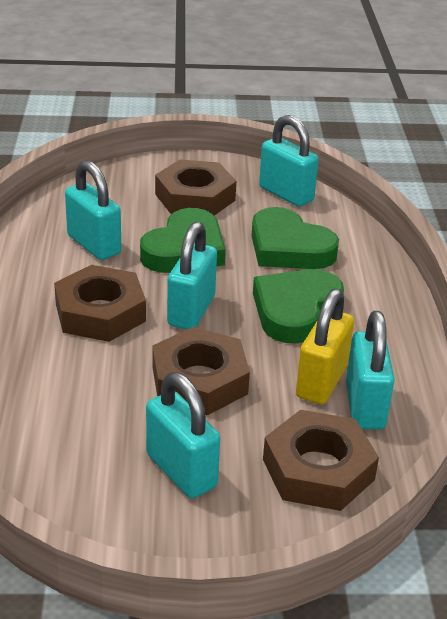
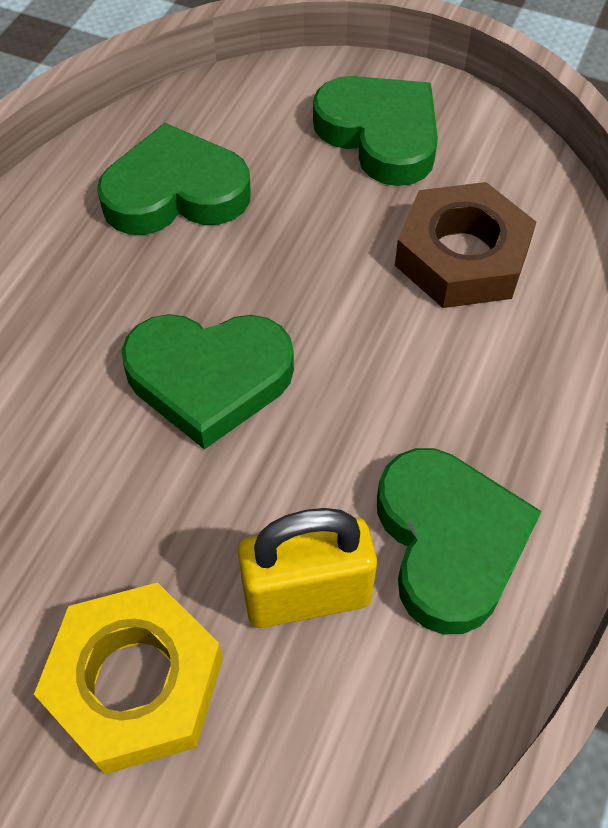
brown nut: [54,265,146,342] [152,327,250,415] [155,159,236,216] [263,410,379,511] = 4 -> [395,182,536,308] = 1
green heart: [140,208,226,273] [251,207,339,269] [253,269,344,343] = 3 -> [97,123,251,235] [121,314,294,450] [313,76,438,186] [377,448,542,634] = 4
turquoise padlock: [65,160,122,260] [146,372,220,498] [167,222,217,329] [259,115,319,207] [346,311,395,430] = 5 -> none = 0
yellow nut: none = 0 -> [34,582,223,774] = 1

